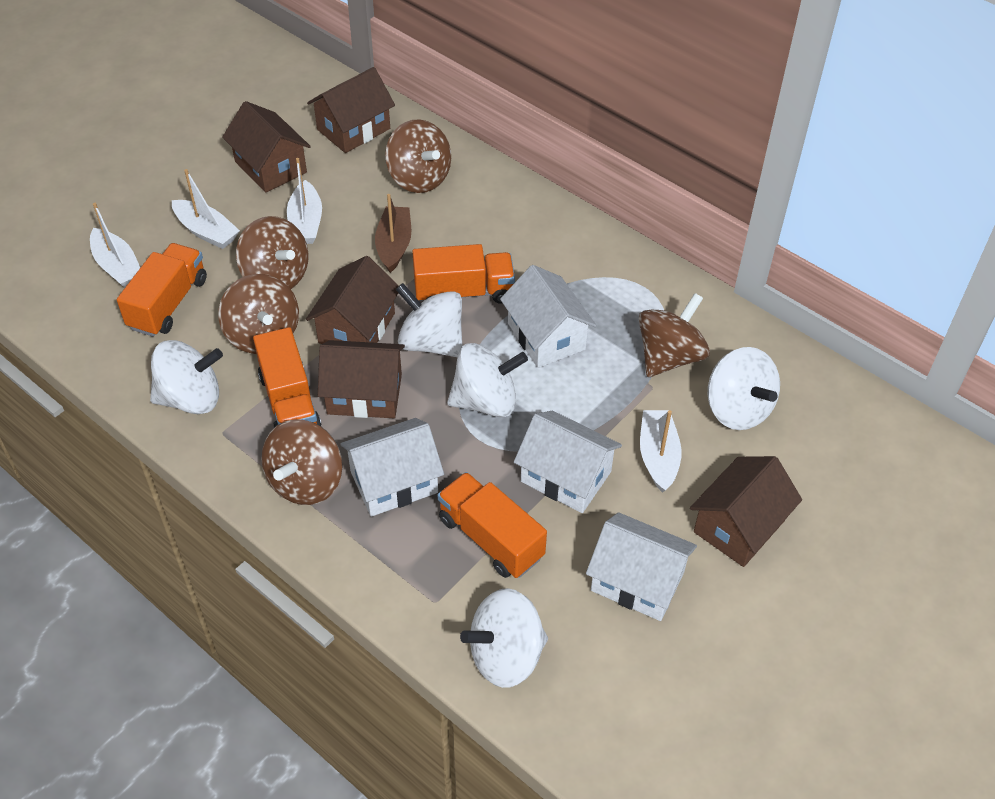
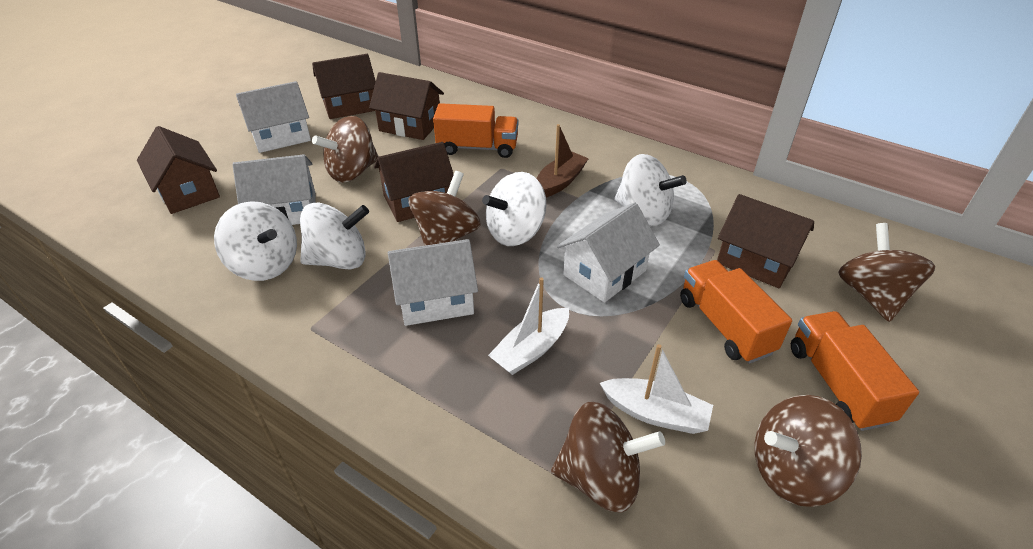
orange truck: [117,243,207,337] [253,327,322,428] [412,244,515,304] [438,472,547,578] = 4 -> [433,103,518,158] [680,260,792,364] [791,311,919,431] = 3
white boat: [90,203,140,288] [172,169,240,249] [287,158,322,244] [640,410,682,493] = 4 -> [488,277,569,375] [600,344,713,434] = 2
white spinning top: [150,340,223,414] [396,283,463,357] [447,343,528,418] [460,588,548,688] [708,347,780,430] = 5 -> [214,201,297,281] [300,203,369,270] [482,172,546,246] [614,154,687,226] = 4

